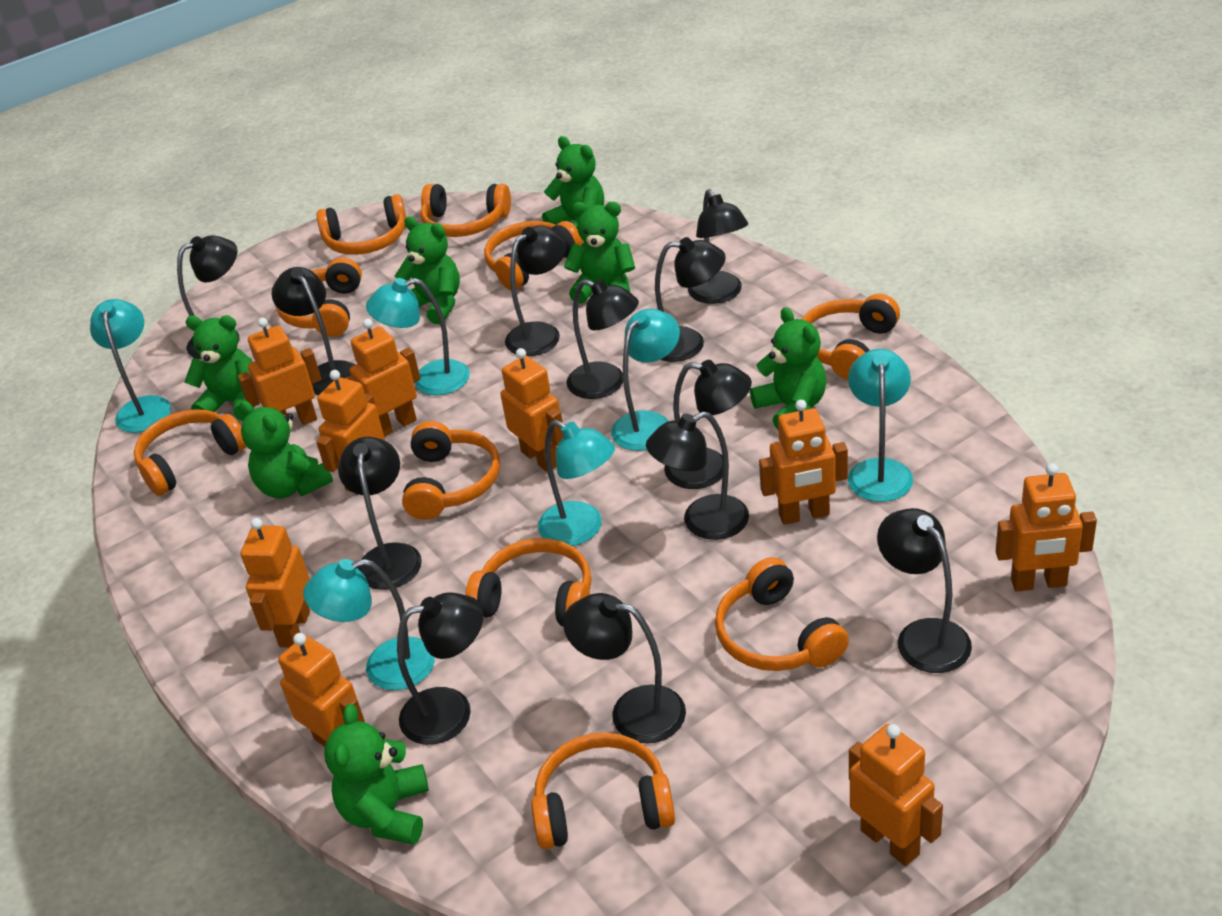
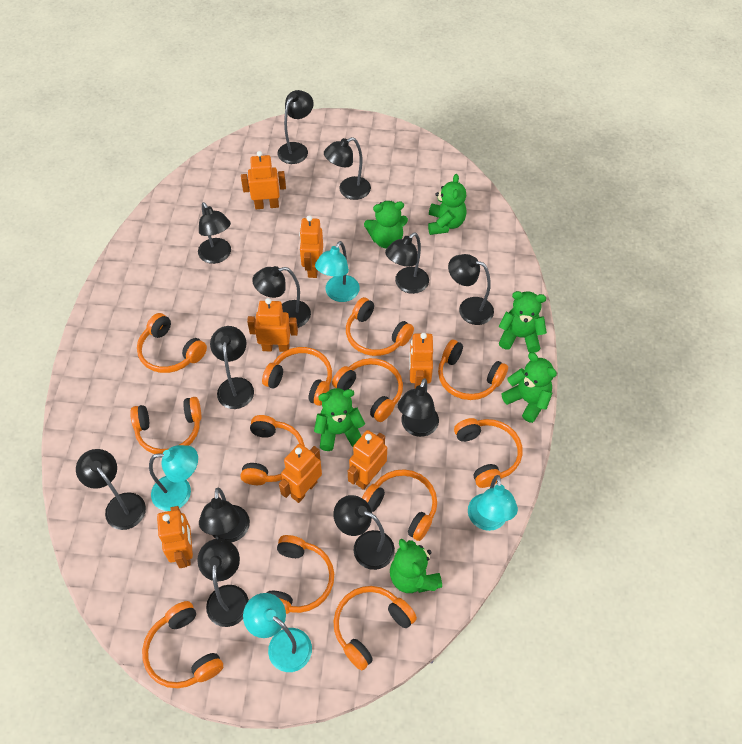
green teddy bear: [184,315,254,421] [239,400,333,499] [324,704,429,845] [395,216,460,324] [542,136,604,228] [564,202,635,304] [750,307,827,429] = 7 -> [314,388,365,451] [364,201,408,249] [390,539,442,593] [428,174,467,235] [498,291,547,353] [502,352,557,423] = 6
orange headphones: [134,409,247,496] [276,257,362,337] [316,194,406,255] [402,421,500,520] [420,184,511,237] [465,538,591,626] [484,221,583,290] [531,732,675,849] [715,557,849,671] [801,294,900,380] = 10 -> [130,397,201,454] [137,313,207,373] [142,601,223,688] [241,415,305,485] [262,347,332,406] [266,535,334,614] [332,358,403,422] [334,586,417,671] [346,297,414,356] [362,469,437,541] [438,340,508,400] [454,418,522,488] = 12
orange robot: [238,318,321,430] [241,518,310,647] [278,633,365,747] [316,370,385,492] [345,319,421,437] [500,348,564,472] [759,400,848,525] [849,724,943,866] [995,463,1097,591] = 9 -> [157,506,193,568] [241,151,286,209] [247,298,298,352] [279,444,322,503] [299,215,323,278] [348,430,387,490] [409,333,433,389] = 7
turquoise lamp: [90,299,172,433] [303,559,435,690] [366,278,470,395] [538,420,615,546] [611,309,680,451] [848,349,913,502] = 6 -> [149,445,198,511] [243,593,312,672] [315,241,360,302] [468,475,518,531] = 4

